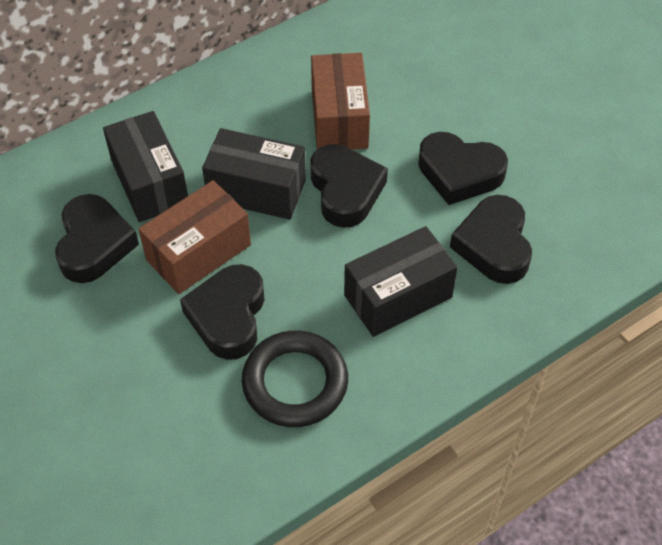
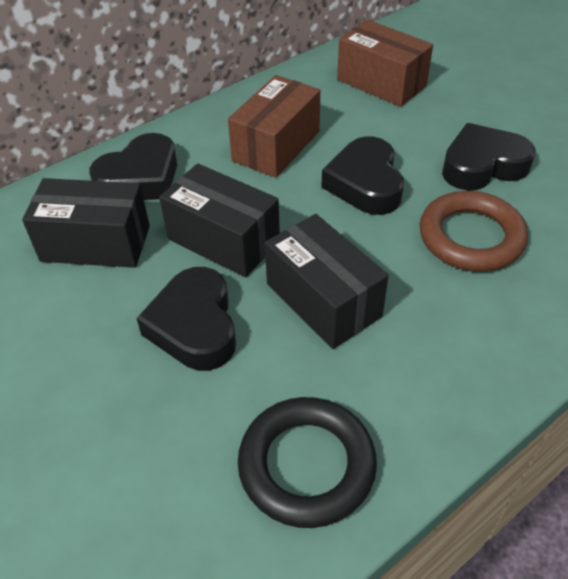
black heart: [55,194,139,283] [180,264,265,360] [310,144,388,228] [418,132,508,205] [450,195,532,284] = 5 -> [89,133,177,200] [136,267,236,371] [321,136,404,215] [442,123,536,190] = 4
brown ring: none = 0 -> [420,191,528,272] = 1

